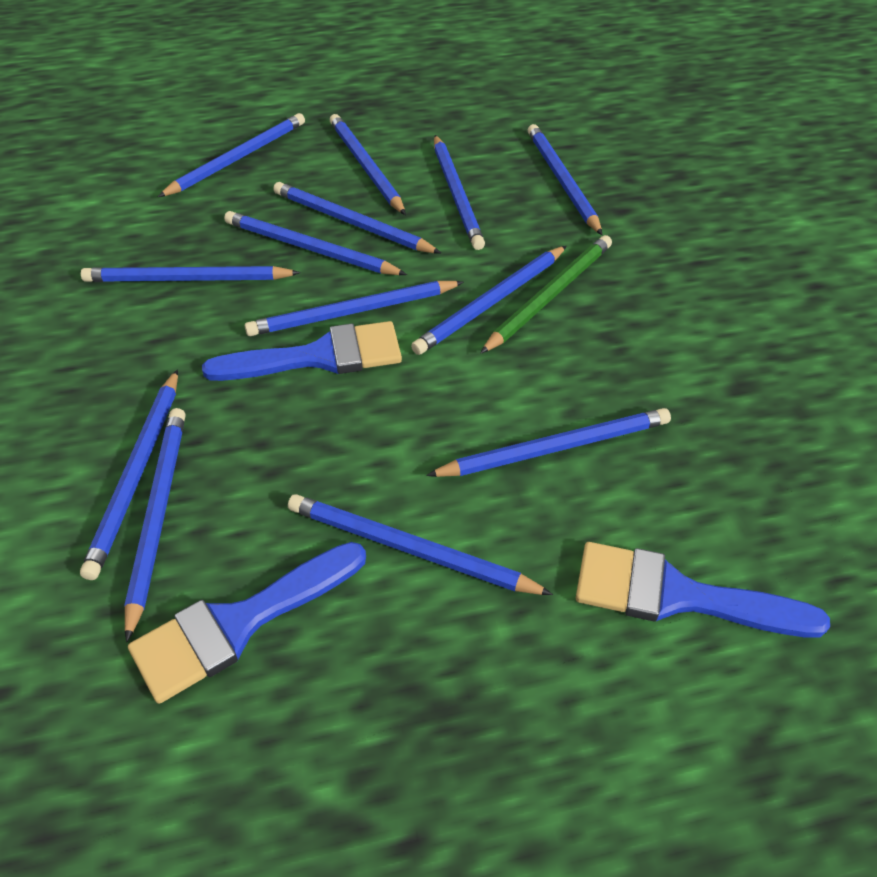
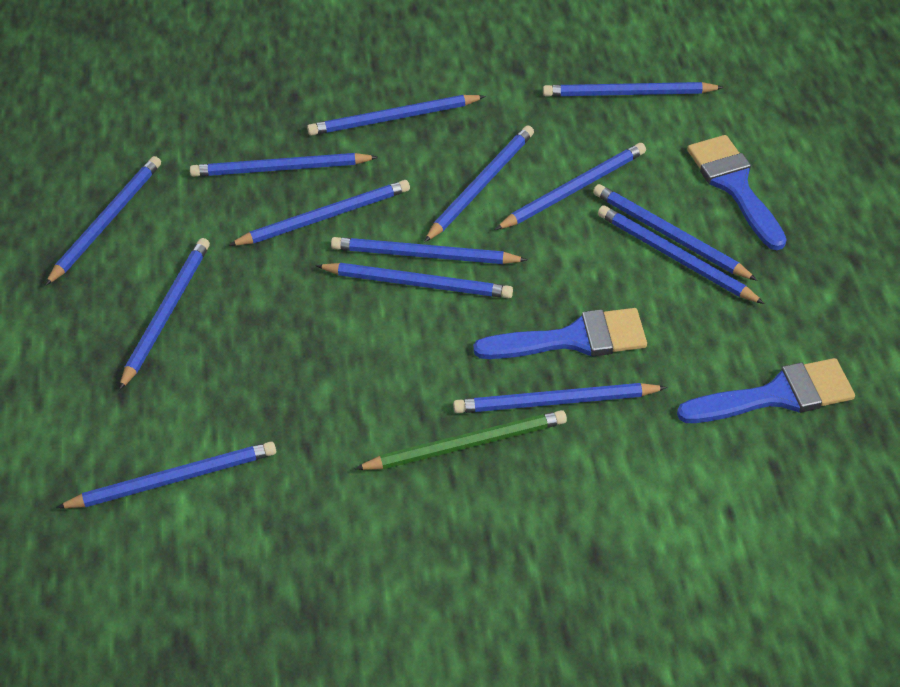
blue pencil: [80,369,178,580] [81,266,301,282] [124,408,186,642] [158,113,305,197] [224,211,407,275] [245,281,464,336] [273,182,442,254] [288,494,553,595] [330,114,406,215] [411,246,566,355] [426,408,671,477] [434,135,485,250] [528,124,602,235] = 13 -> [45,156,161,286] [56,441,276,509] [119,238,210,390] [190,153,378,177] [228,180,410,246] [307,95,486,136] [316,263,513,298] [331,237,527,264] [424,125,534,242] [453,383,667,413] [495,143,646,230] [543,82,724,97] [593,184,757,281] [598,205,765,304] = 14

